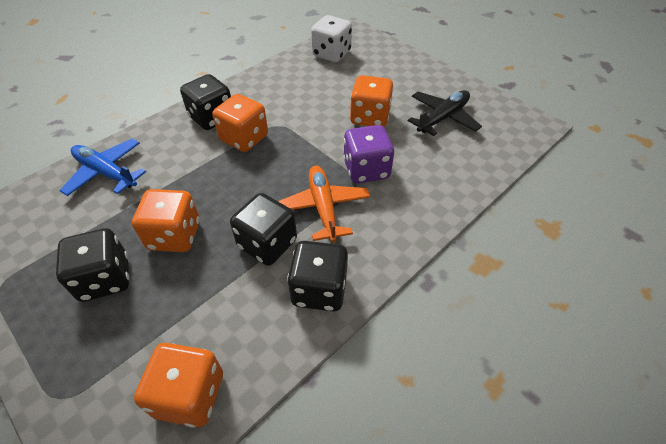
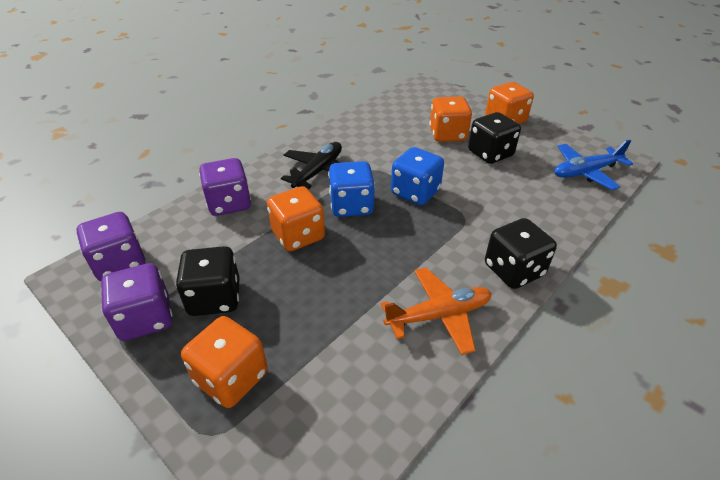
black dice: [56,228,129,302] [180,74,231,130] [230,193,297,266] [287,241,348,311] = 4 -> [176,246,240,316] [468,112,521,164] [485,218,557,289] = 3
blue dice: none = 0 -> [328,161,375,217] [391,147,444,205] = 2
purple dice: [343,125,394,183] = 1 -> [76,212,145,281] [101,263,173,341] [199,158,251,216] = 3
white dice: [311,15,352,62] = 1 -> none = 0

